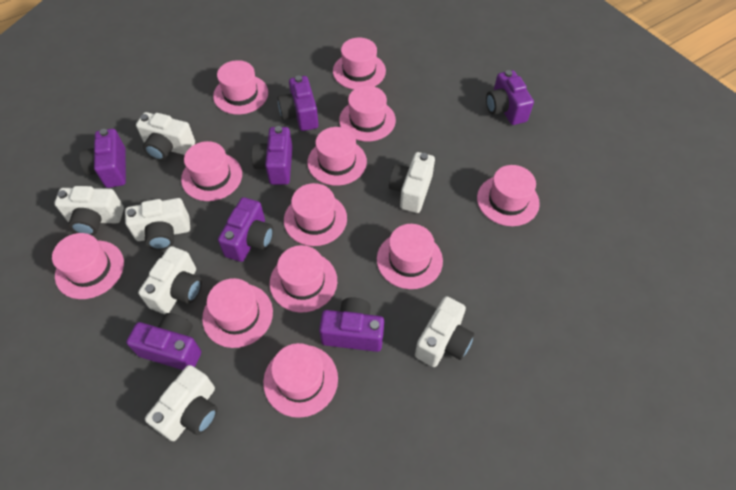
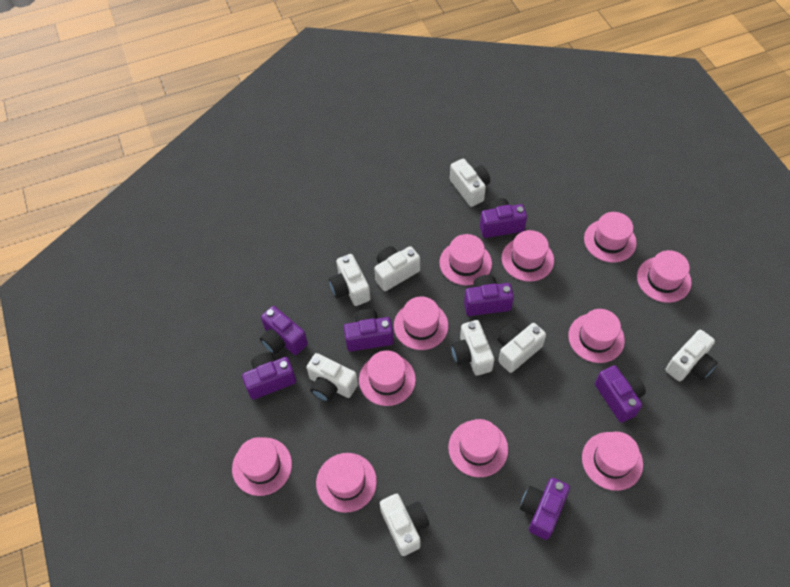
pink hat: [52,233,124,299] [181,141,242,201] [202,278,273,348] [213,60,268,114] [263,343,338,418] [270,245,337,313] [284,183,347,246] [307,127,367,186] [333,38,386,90] [339,86,396,142] [377,224,443,289] [477,165,540,226] = 12 -> [232,437,292,496] [316,453,377,513] [359,350,416,406] [394,297,448,350] [439,234,492,285] [448,419,508,477] [502,230,554,282] [568,309,625,363] [582,432,643,491] [584,212,637,263] [637,250,692,303] = 11
white camera: [54,186,124,235] [125,198,190,250] [136,112,195,161] [138,246,202,314] [145,365,218,441] [389,152,435,213] [415,296,474,367] = 7 -> [307,353,358,402] [329,254,371,306] [374,246,420,291] [380,494,429,556] [450,159,490,207] [451,320,494,376] [497,323,546,373] [666,330,718,381] = 8

